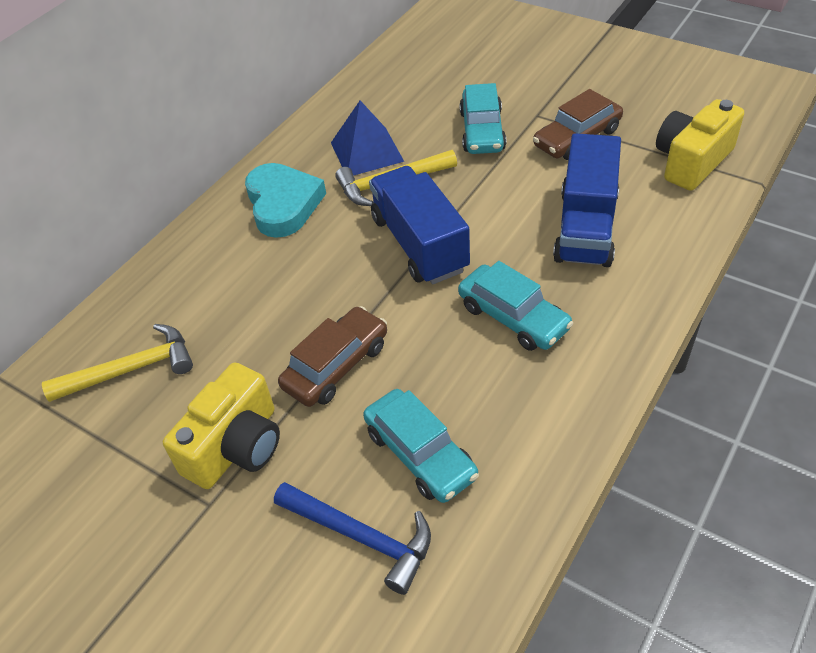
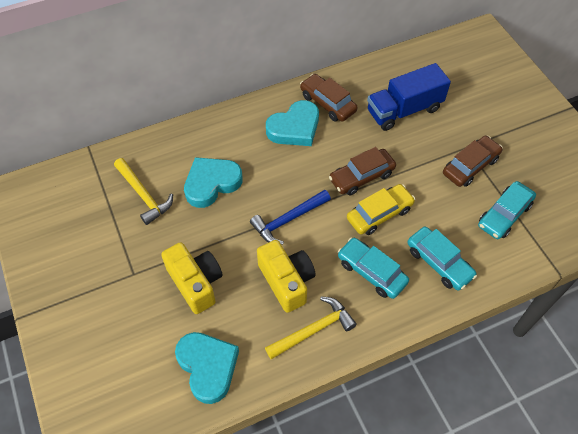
blue pyramid: [331,101,404,176] = 1 -> none = 0
blue truck: [369,166,470,284] [553,133,621,267] = 2 -> [367,63,451,131] = 1
brown car: [278,306,387,407] [533,89,623,160] = 2 -> [300,74,358,122] [329,147,396,196] [443,136,503,187] = 3
turquoise heart: [245,163,326,238] = 1 -> [175,332,239,404] [184,157,243,208] [266,100,319,146] = 3
yellow car: none = 0 -> [347,184,415,235] = 1

